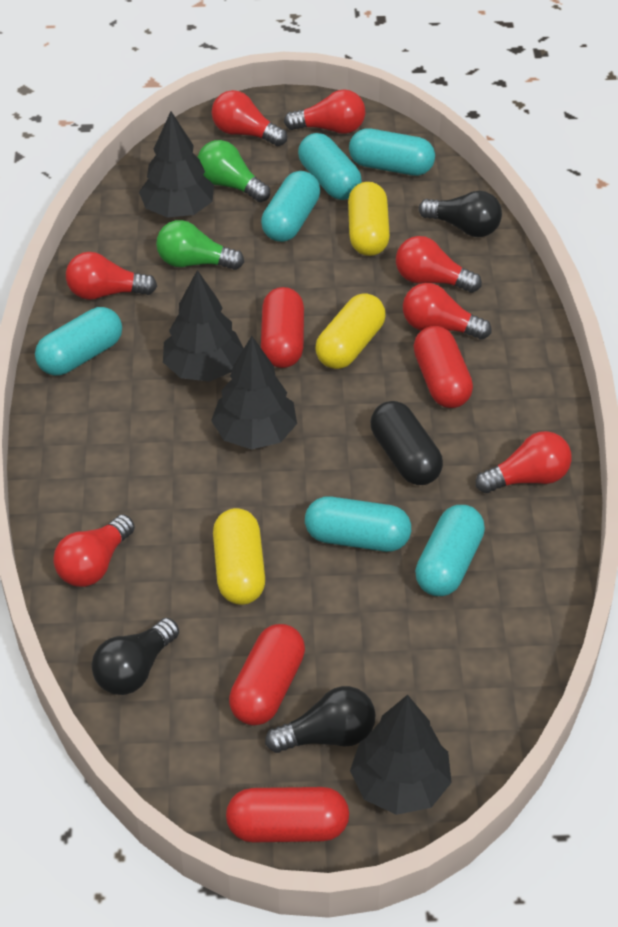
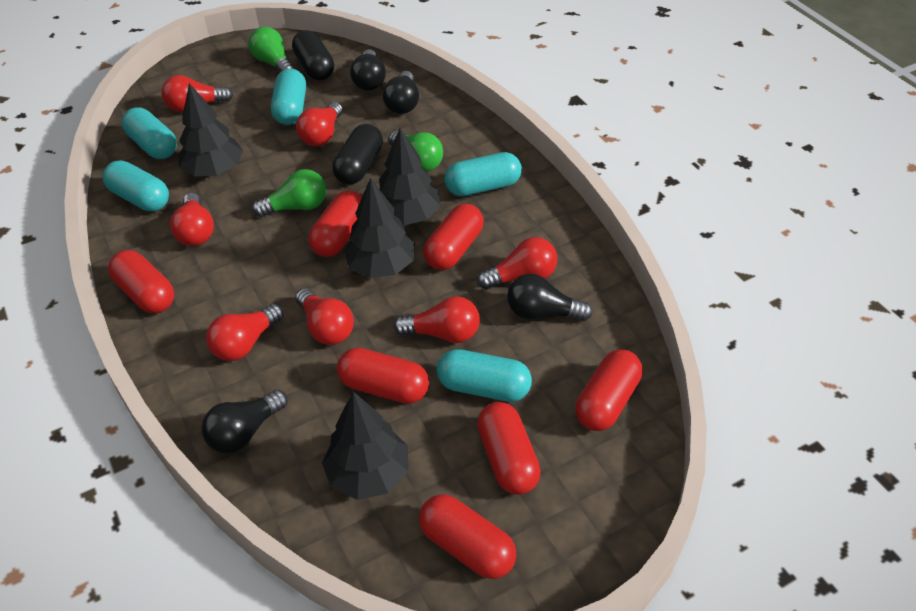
black capsule: [371,401,443,485] = 1 -> [292,30,334,80] [332,124,383,185] = 2
black light bulb: [92,618,179,695] [265,686,376,753] [419,191,502,237] = 3 -> [201,389,288,454] [350,49,386,91] [382,71,419,114] [507,274,593,321] = 4
green light bulb: [156,220,244,270] [197,140,270,202] = 2 -> [248,27,295,72] [252,169,326,217] [388,131,443,172] = 3
red capsule: [226,787,349,842] [229,624,305,726] [261,287,304,368] [413,326,473,408] = 4 -> [108,250,174,313] [309,190,362,257] [337,348,429,404] [419,494,517,579] [424,204,484,270] [477,402,541,495] [575,349,643,431] = 7
turquoise capsule: [35,307,122,376] [261,171,320,242] [298,133,362,200] [305,497,411,552] [349,128,435,176] [415,505,485,596] = 6 -> [102,160,169,212] [122,107,177,159] [271,68,306,125] [436,349,532,402] [444,152,522,196] = 5
yellow capsule: [213,508,265,605] [315,293,386,369] [348,182,390,256] = 3 -> none = 0

